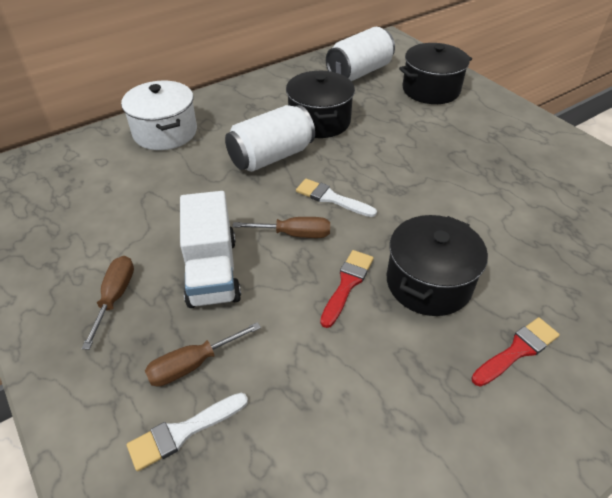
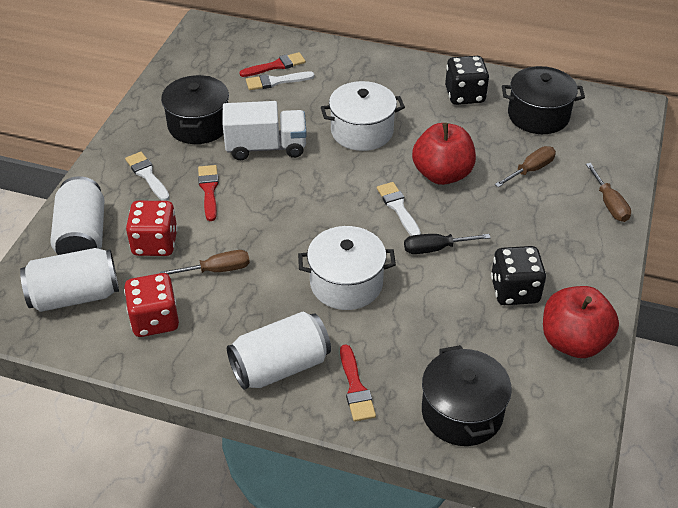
black dice: none = 0 -> [445,56,489,105] [491,246,546,305] = 2
black screwdriver: none = 0 -> [404,234,491,254] = 1
red apple: none = 0 -> [412,123,476,185] [543,286,619,358] = 2
red brush: [320,250,374,328] [471,317,560,387] = 2 -> [198,165,219,221] [239,52,306,77] [340,344,376,422] = 3
red dice: none = 0 -> [124,273,179,337] [126,201,178,256] = 2
white brush: [127,393,248,471] [296,179,377,217] = 2 -> [125,152,170,201] [246,72,315,90] [377,182,421,236] = 3
white can: [225,105,315,172] [326,27,395,81] = 2 -> [20,248,119,312] [50,176,105,255] [227,312,331,390] = 3
white pot: [121,81,197,150] = 1 -> [298,226,396,310] [321,81,405,151] = 2

